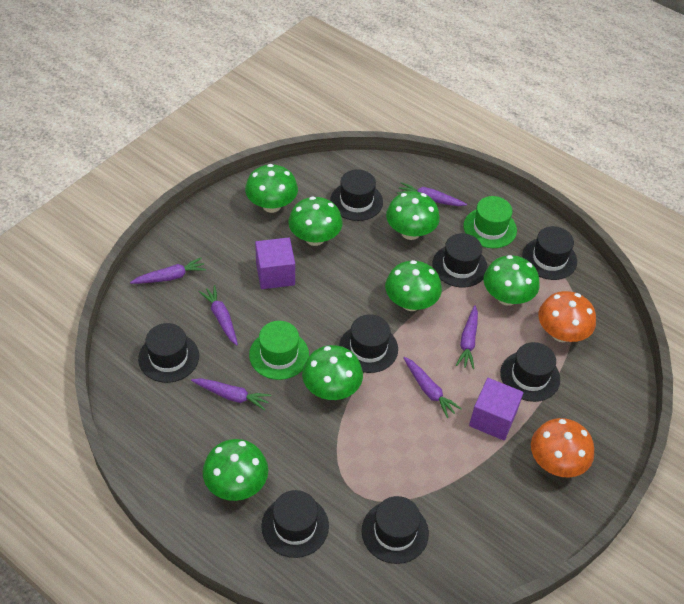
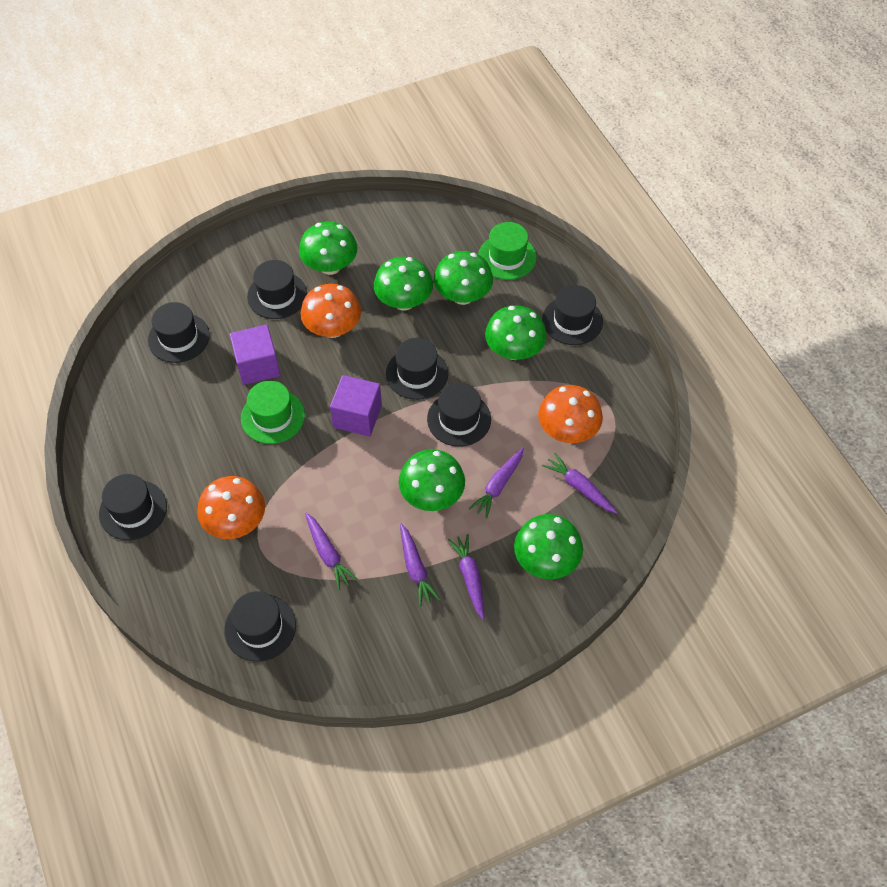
black hat: [138,323,199,383] [261,490,329,558] [330,169,383,221] [339,314,398,373] [362,496,429,564] [432,233,488,288] [500,342,560,402] [522,226,577,280] = 8 -> [99,474,167,540] [148,302,210,363] [224,591,296,662] [247,260,307,319] [386,338,448,400] [427,383,491,447] [542,285,603,345] = 7
green mushroom: [203,439,268,501] [245,164,298,213] [288,196,343,246] [302,345,363,400] [385,260,442,311] [386,191,440,240] [483,255,540,306] = 7 -> [299,222,357,275] [374,257,433,310] [399,449,465,511] [434,251,493,305] [485,305,547,360] [514,514,583,579] = 6
orange mushroom: [531,418,594,477] [538,291,596,342] = 2 -> [197,476,265,539] [301,284,361,338] [538,385,603,443] = 3
purple carrot: [130,257,206,284] [191,378,271,410] [199,285,238,345] [397,182,467,206] [403,357,462,418] [456,305,478,369] = 6 -> [305,513,358,590] [400,523,440,607] [448,534,485,620] [469,447,524,518] [542,453,617,513] = 5

